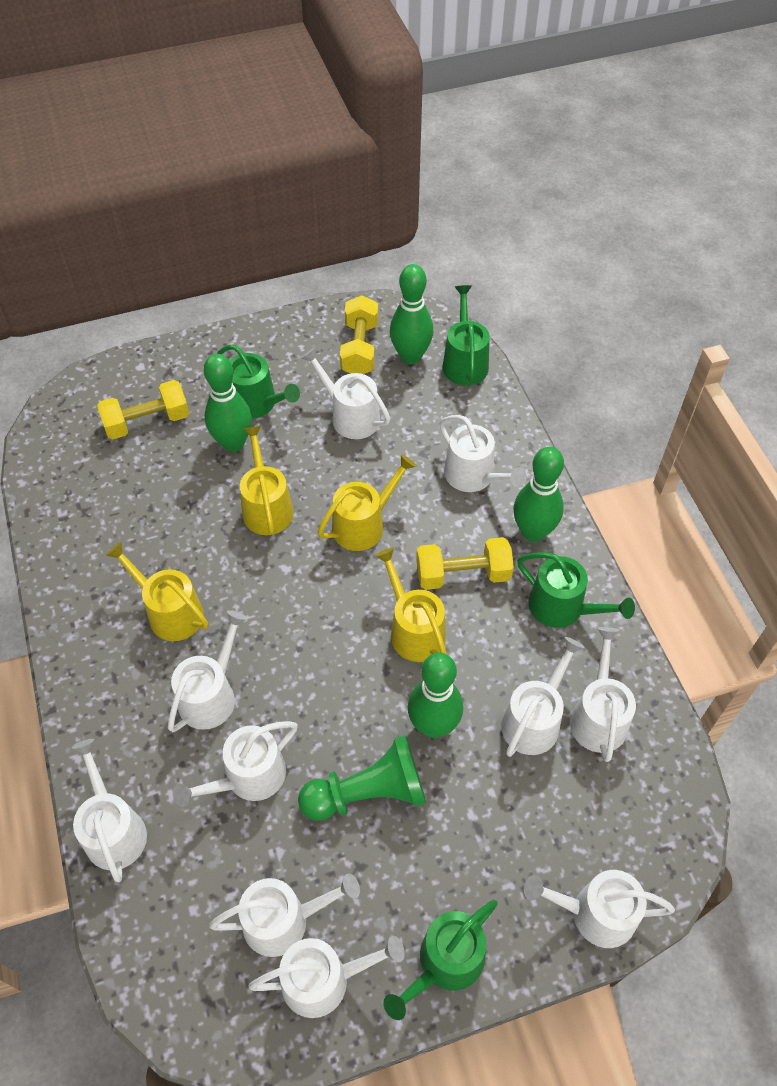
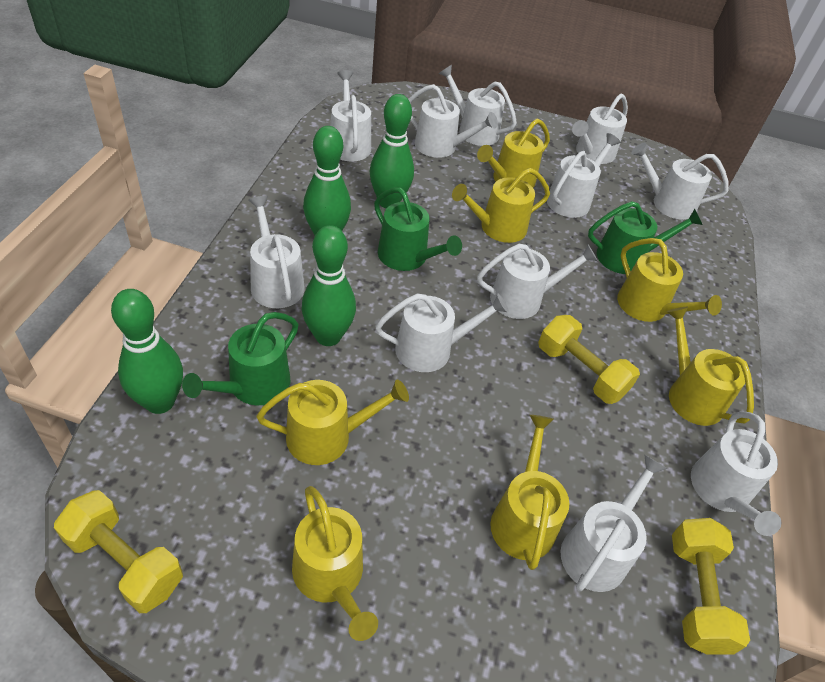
green pawn: [298,735,426,821] = 1 -> none = 0
green watering can: [217,345,300,418] [383,900,498,1020] [443,285,490,385] [517,552,635,628] = 4 -> [182,312,298,405] [374,187,462,271] [588,201,702,274] = 3
white watering can: [71,739,147,882] [168,610,247,732] [173,721,298,807] [209,874,360,957] [248,936,405,1018] [301,348,390,439] [439,415,526,492] [501,637,585,757] [524,870,675,948] [570,627,636,762] = 10 -> [248,196,305,308] [330,70,371,162] [375,293,509,372] [408,84,498,158] [439,65,517,146] [477,244,598,319] [547,133,621,218] [560,454,667,592] [572,93,628,164] [631,143,729,220] [691,411,781,536] = 11
yellow watering can: [105,542,208,641] [240,426,294,535] [318,454,416,551] [375,548,447,662] = 4 -> [257,380,409,465] [292,486,378,641] [452,168,550,243] [477,119,550,188] [490,415,570,570] [617,238,722,322] [666,307,754,426] = 7

